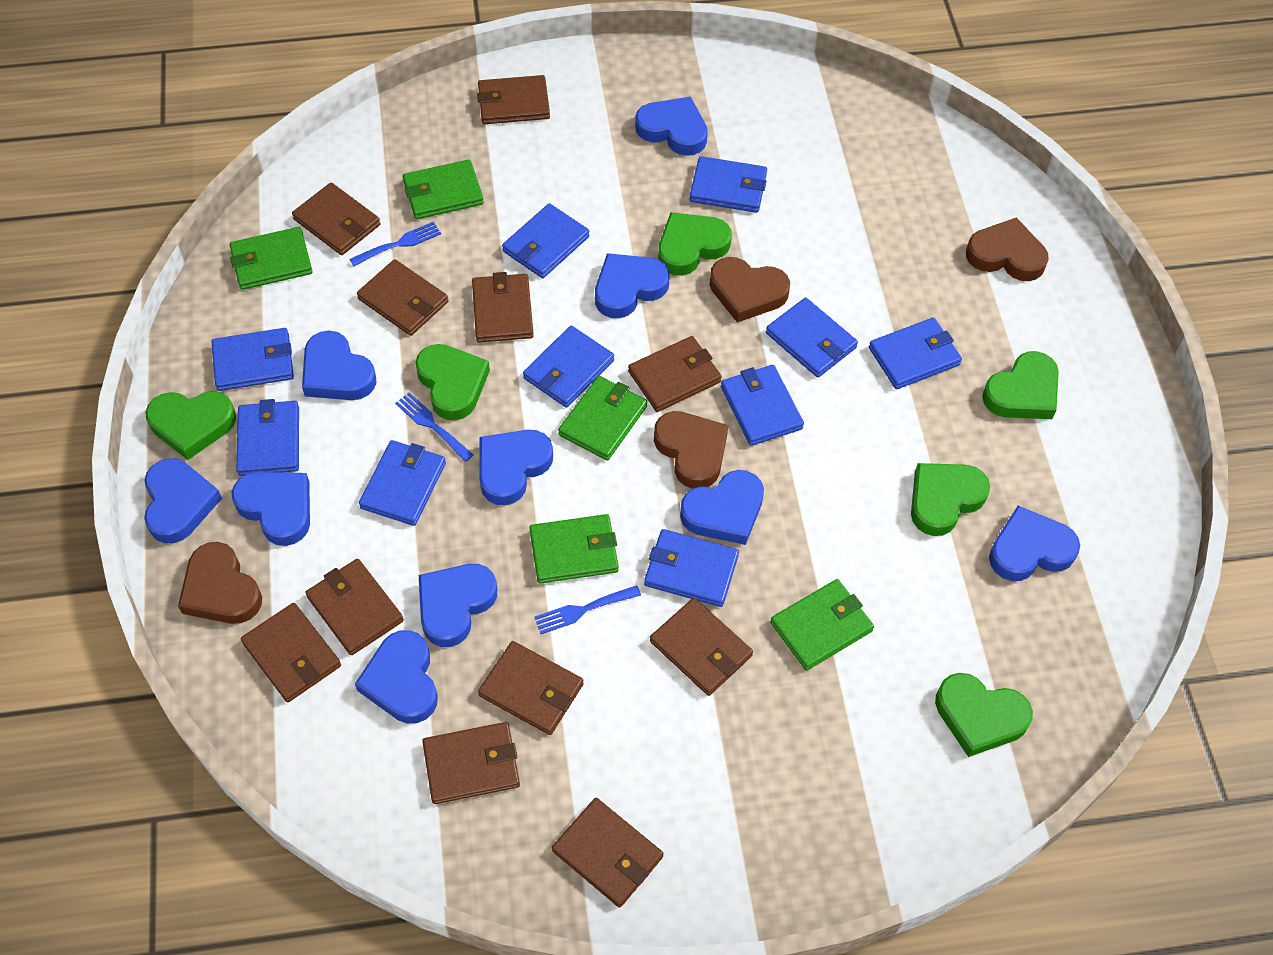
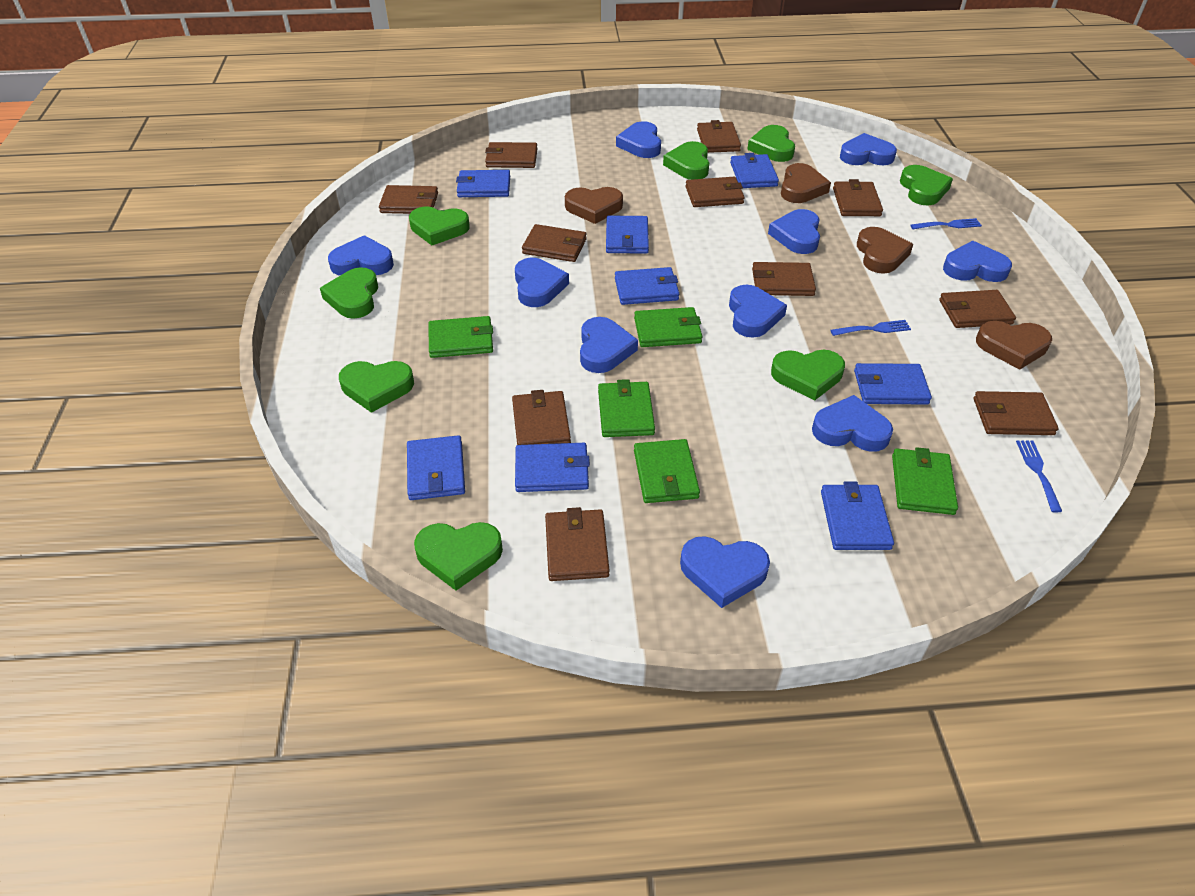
blue wallet: [212,328,294,391] [236,399,299,476] [359,440,446,526] [502,203,589,278] [523,326,614,408] [644,529,739,607] [689,156,767,213] [721,365,804,446] [766,298,858,378] [869,317,962,389] = 10 -> [407,435,465,500] [456,170,510,197] [515,443,590,492] [606,216,649,254] [615,267,679,305] [730,153,779,188] [821,481,894,550] [854,363,932,405] = 8
green heart: [145,391,236,460] [415,344,490,420] [658,212,732,276] [911,463,990,536] [935,673,1033,757] [982,351,1059,419] = 6 -> [320,267,378,319] [339,361,414,413] [409,206,470,245] [414,522,503,591] [663,141,709,180] [747,125,795,162] [771,350,845,401] [900,165,953,206] = 8

